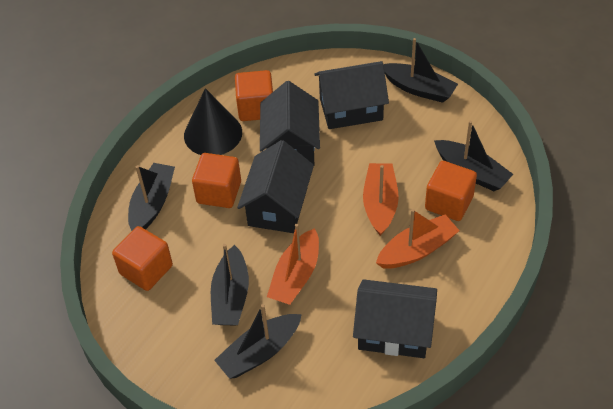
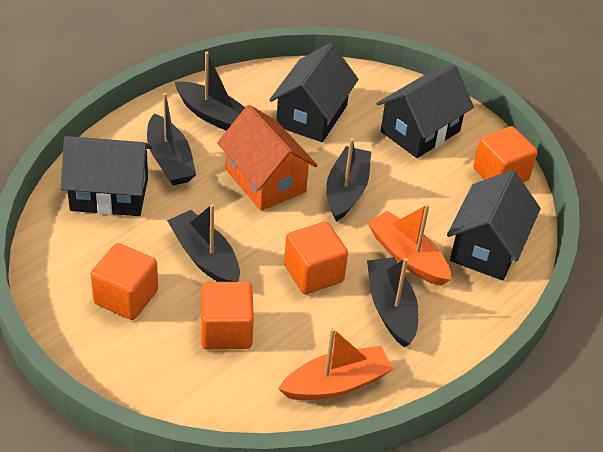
black cone: [184,88,242,155] = 1 -> none = 0
orange boat: [267,224,319,305] [363,163,399,236] [376,209,460,269] = 3 -> [278,328,393,400] [367,204,451,286] = 2
orange house: none = 0 -> [217,105,318,211] = 1

